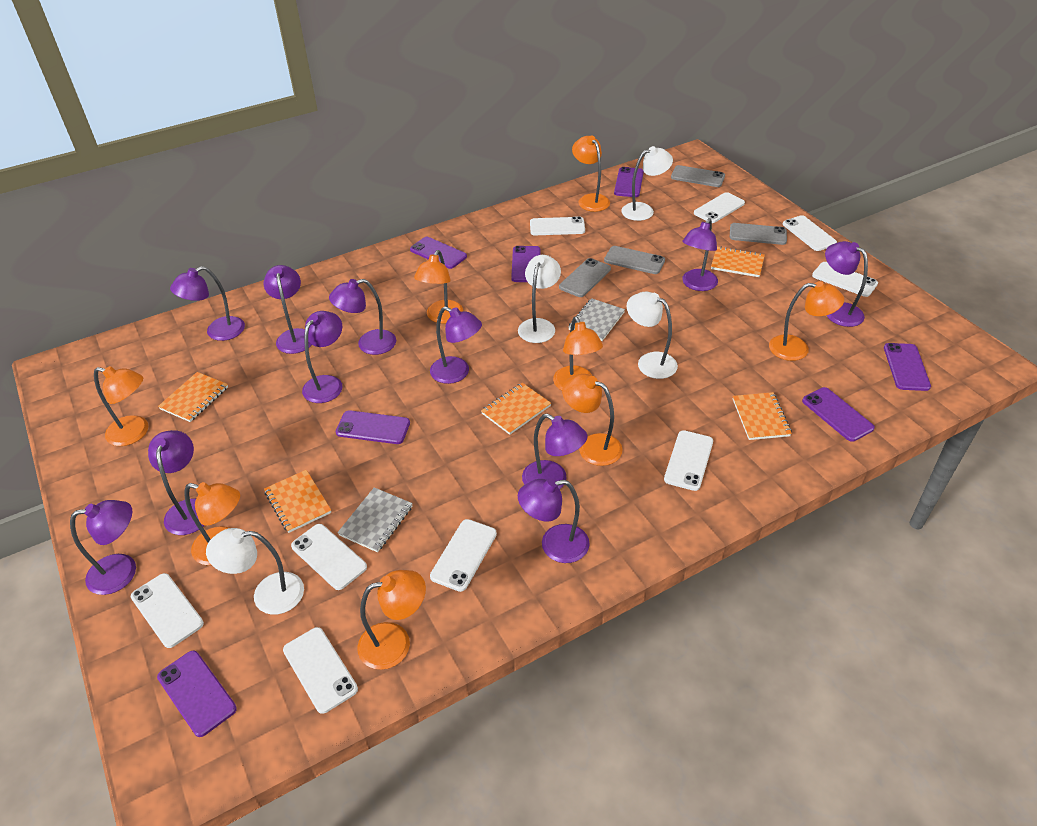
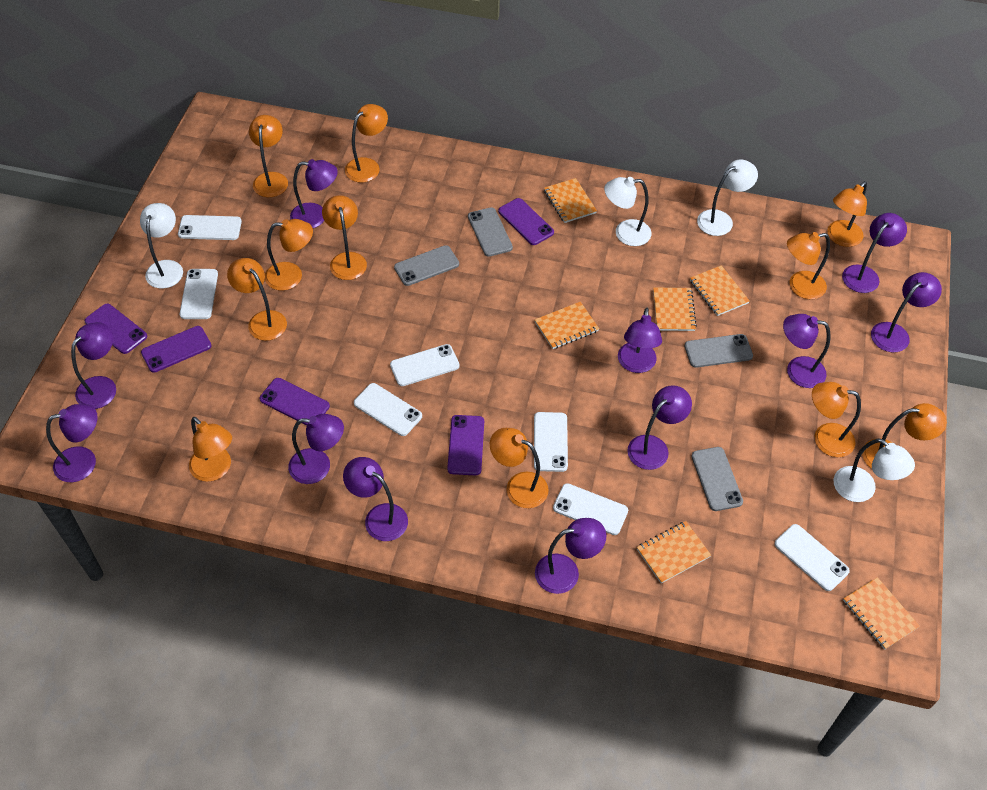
grey notebook: [337,487,413,552] [569,298,625,341] = 2 -> none = 0
orange lamp: [94,366,148,446] [185,482,240,566] [357,570,426,670] [414,250,463,324] [553,316,603,391] [562,374,623,466] [572,136,610,212] [769,281,844,361] = 8 -> [189,417,232,482] [227,258,287,341] [249,115,288,197] [265,219,313,291] [322,195,367,280] [345,104,388,183] [490,428,549,508] [787,232,830,299] [812,382,861,457] [827,181,867,247] [862,403,947,469] = 11
orange notebook: [158,372,228,422] [264,470,331,533] [481,383,551,435] [711,247,765,277] [733,392,792,440] = 5 -> [535,302,599,349] [544,178,597,223] [637,521,711,583] [653,287,697,331] [690,265,750,316] [843,577,920,650] = 6
purple phone: [157,650,237,737] [336,410,410,444] [410,237,467,269] [511,246,540,282] [614,167,644,197] [802,387,875,442] [884,343,931,391] = 7 -> [85,304,147,354] [141,326,211,373] [260,378,330,425] [447,415,484,476] [498,198,554,245] = 5
white phone: [131,573,204,648] [283,627,358,714] [291,524,367,590] [430,519,497,592] [530,216,585,235] [664,430,713,491] [694,192,745,223] [783,215,837,251] [812,262,878,297] = 9 -> [178,215,242,240] [180,269,218,319] [354,383,422,436] [390,344,460,386] [534,412,568,472] [553,483,628,535] [775,524,850,591] = 7

